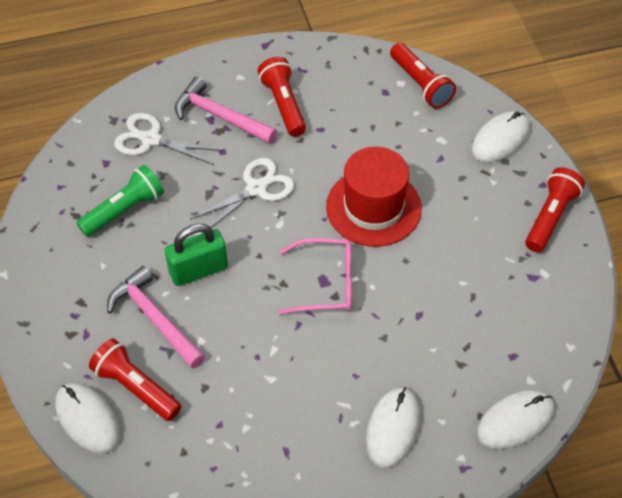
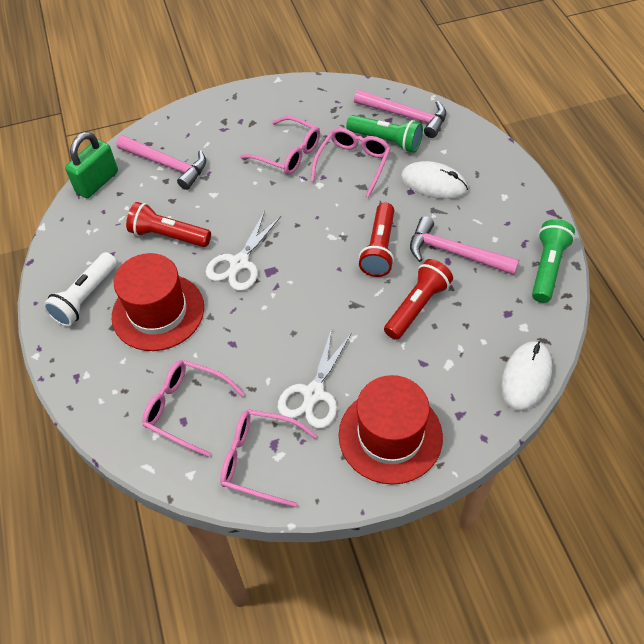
green flashlight: [76,165,164,237] = 1 -> [346,115,423,153] [532,219,575,303] = 2
pink glasses: [278,238,352,315] = 1 -> [142,360,245,457] [220,409,317,507] [240,116,320,175] [310,128,391,198] = 4
pink hammer: [107,266,205,369] [175,77,277,144] = 2 -> [116,135,206,190] [354,90,446,138] [410,216,519,275] = 3
red flashlight: [89,338,181,421] [258,57,306,137] [390,43,456,109] [525,167,585,252] = 4 -> [126,202,211,247] [359,202,394,277] [384,259,453,340] = 3
red hat: [326,147,422,247] = 1 -> [112,253,204,351] [339,375,443,485] = 2
white flashlight: none = 0 -> [43,252,117,327] = 1
white mouse: [55,383,120,454] [366,387,420,468] [472,111,530,162] [477,390,554,449] = 4 -> [401,161,468,199] [501,341,552,411] = 2

